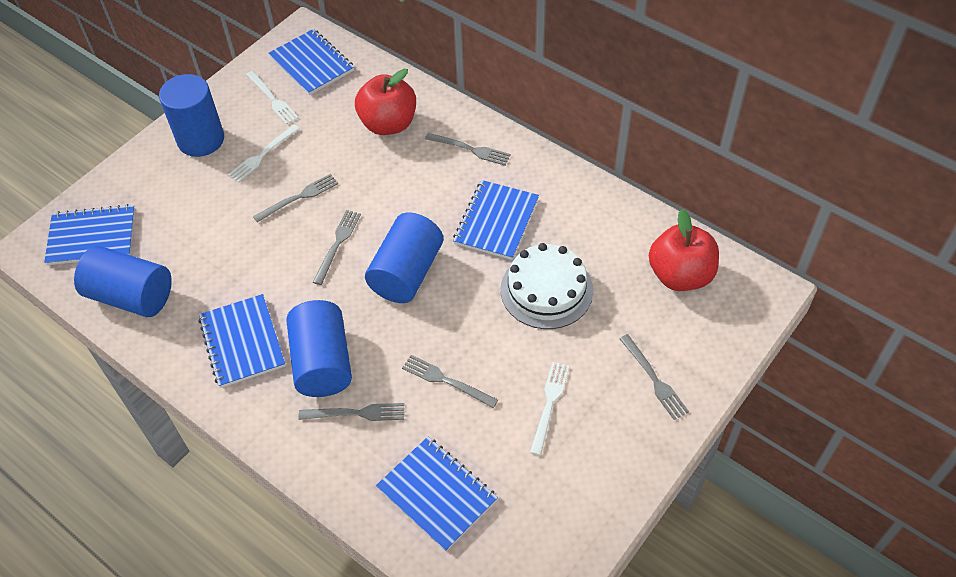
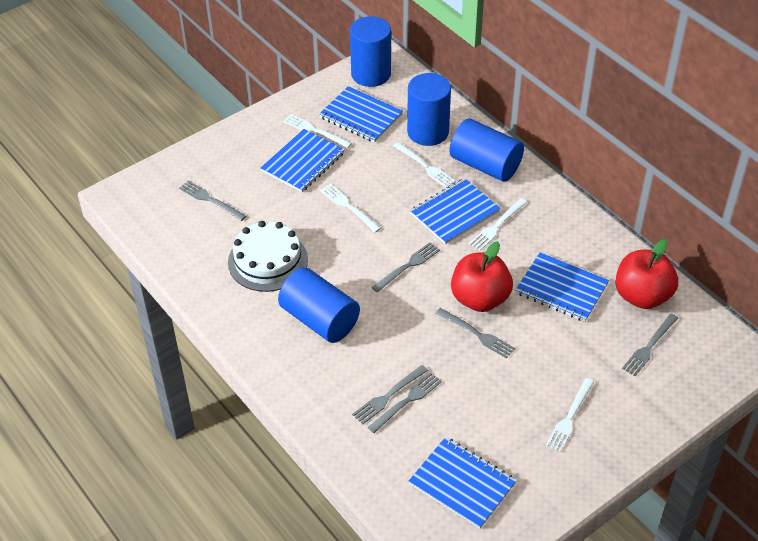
white fork: [228,125,300,183] [246,71,299,124] [530,362,569,456] = 3 -> [283,114,352,148] [320,184,381,232] [393,142,456,188] [469,198,527,251] [546,378,594,452] = 5

